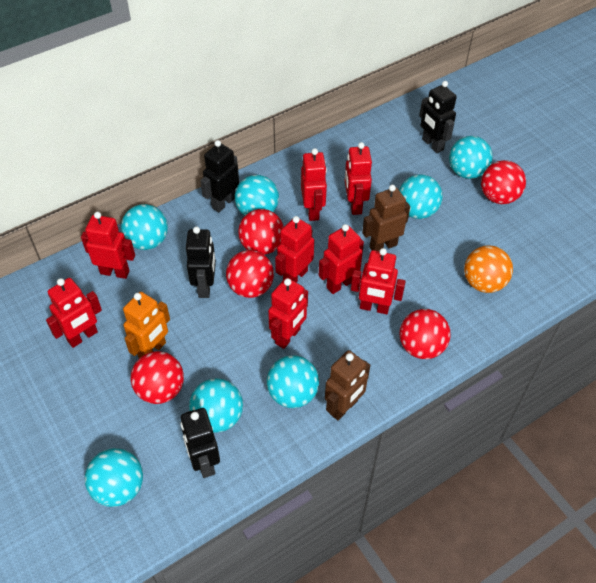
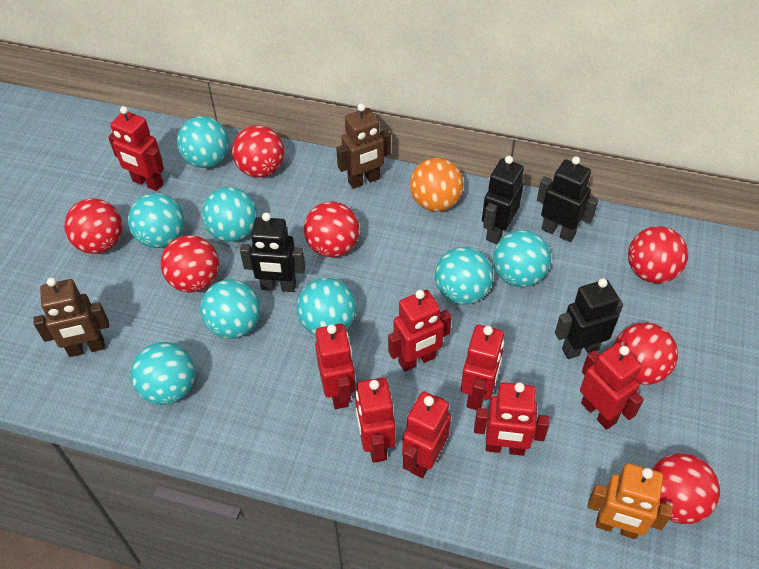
red ball: [131,351,184,404] [226,250,274,298] [238,209,284,255] [399,309,451,359] [481,160,526,204] = 5 -> [64,198,123,254] [161,235,219,292] [232,125,284,178] [304,201,359,257] [615,323,678,385] [628,226,688,283] [652,453,720,524] = 7
turquoise ball: [85,448,143,507] [121,204,168,250] [189,378,243,433] [235,175,279,216] [267,355,319,408] [399,174,443,219] [449,136,493,179] = 7 -> [128,193,185,248] [131,342,195,405] [177,116,229,168] [200,279,261,339] [202,187,257,242] [296,278,356,335] [435,247,493,305] [493,230,551,287] = 8

